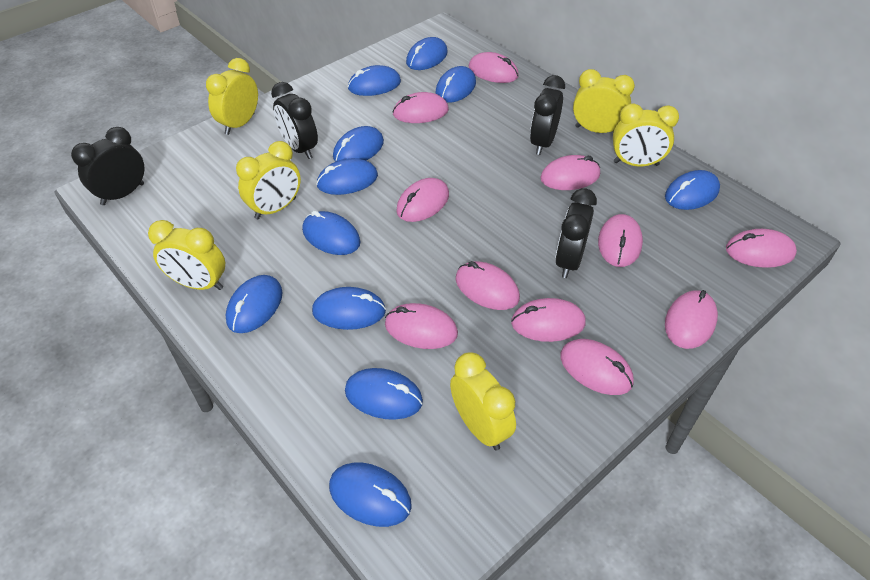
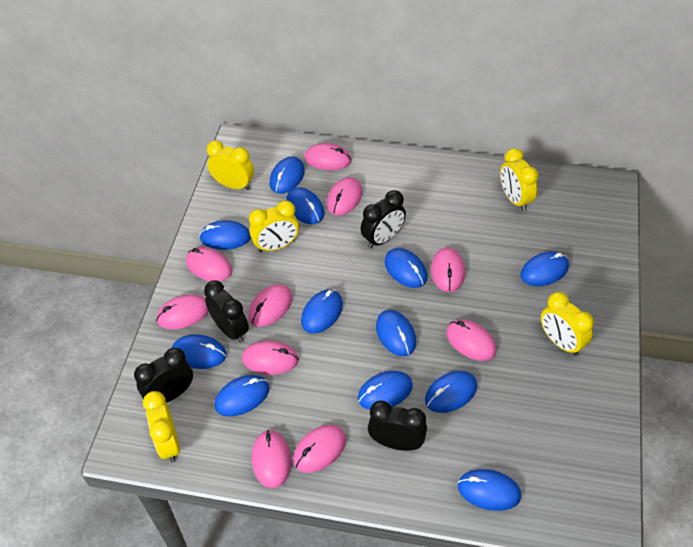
blue mouse: [226,275,282,333] [302,210,361,255] [312,287,386,330] [316,158,378,195] [329,463,412,527] [333,126,384,162] [345,368,423,420] [348,65,401,96] [406,37,448,70] [435,66,476,103] [665,170,720,210] = 11 -> [172,334,227,369] [199,220,251,250] [214,375,269,417] [270,156,305,194] [286,187,324,224] [301,289,343,334] [358,371,413,410] [376,310,416,356] [385,248,427,288] [425,371,477,413] [458,469,521,511] [520,251,569,286] = 12
pink mouse: [385,303,458,349] [393,92,449,123] [396,178,449,222] [456,261,520,310] [469,52,519,83] [511,298,586,342] [540,155,600,190] [560,339,634,395] [598,214,643,267] [665,290,718,349] [726,229,797,268] = 11 -> [156,294,209,329] [186,247,232,281] [242,340,299,375] [248,284,292,327] [252,430,291,488] [293,425,346,473] [304,143,351,171] [327,177,362,216] [431,247,465,292] [446,319,496,361] = 10
yellow clock: [148,220,225,290] [206,58,258,135] [236,141,301,219] [450,352,516,450] [573,69,635,133] [613,103,679,166] = 6 -> [143,391,180,462] [207,140,254,190] [249,200,299,252] [500,148,538,211] [541,292,594,356] = 5

